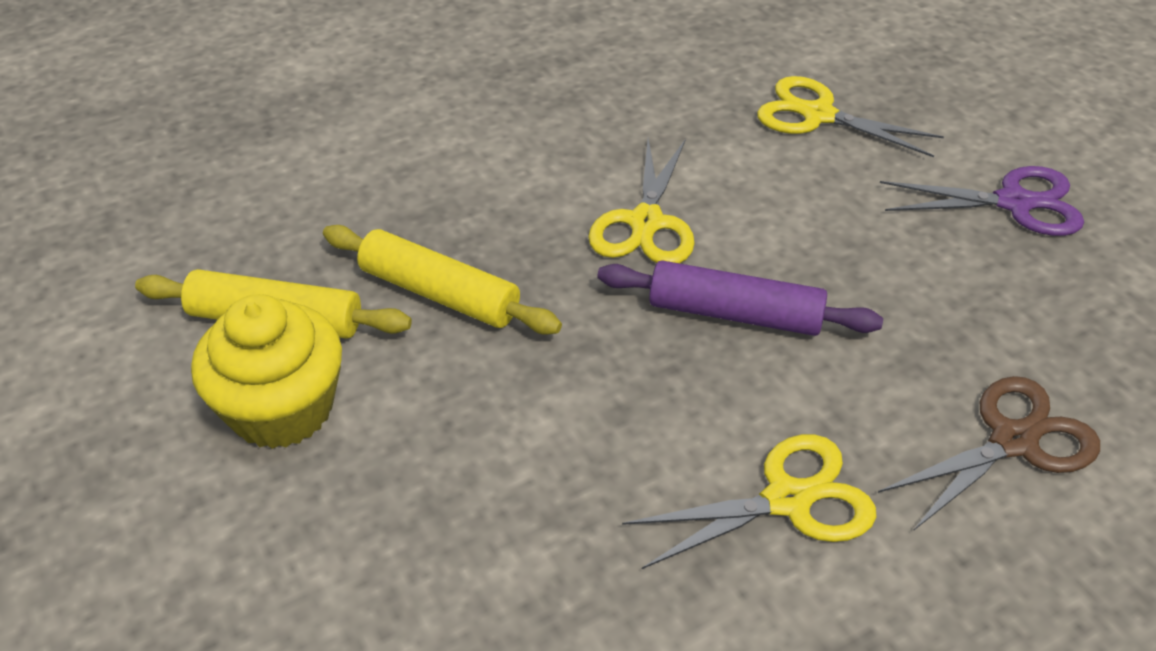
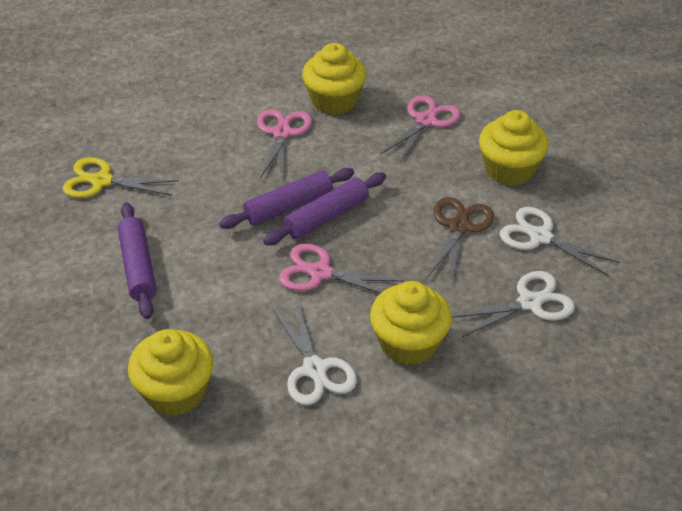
pink scissors: none = 0 -> [257,109,312,179] [279,244,404,293] [380,95,461,163] = 3
purple rolling pin: [597,260,883,336] = 1 -> [117,202,156,319] [219,168,354,229] [263,172,386,245] = 3
purple scissors: [880,166,1084,236] = 1 -> none = 0
white scissors: none = 0 -> [272,302,357,405] [452,271,575,338] [500,207,620,277] = 3
yellow cupcake: [191,294,342,449] = 1 -> [128,329,214,416] [302,43,367,115] [370,281,452,365] [479,110,549,186] = 4
yellow rolling pin: [135,269,412,339] [323,225,562,335] = 2 -> none = 0
yellow scissors: [588,138,695,263] [622,434,877,569] [757,76,944,157] = 3 -> [63,157,178,198] = 1

